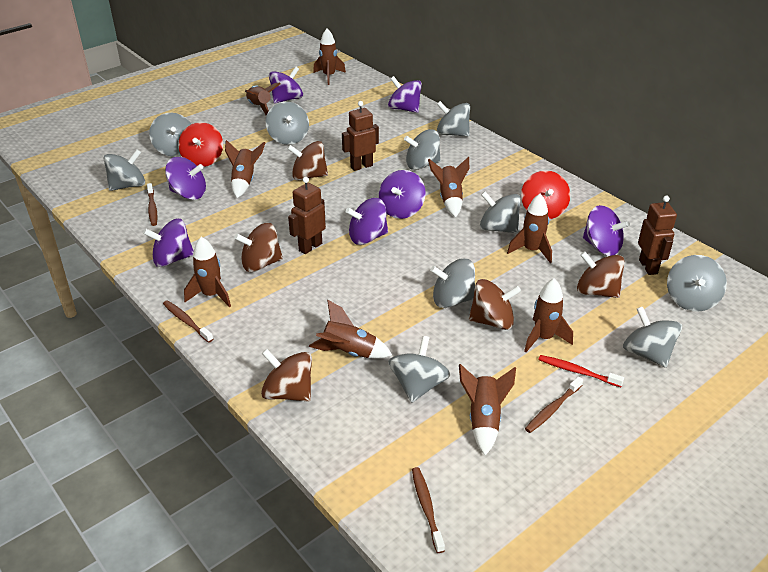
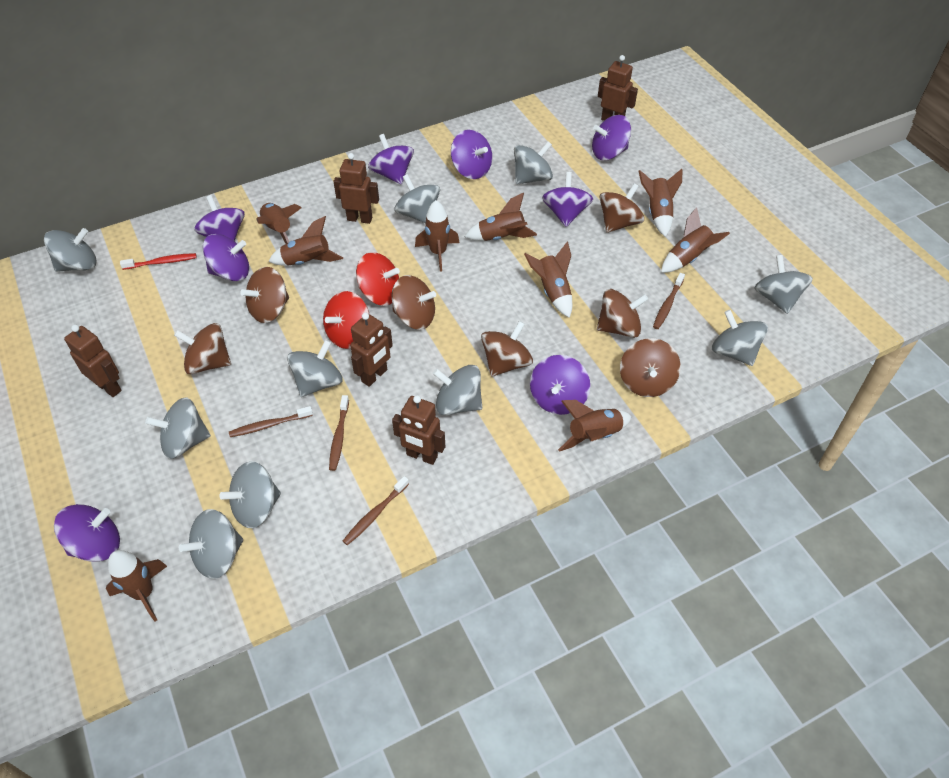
brown robot: [288,177,326,254] [342,101,379,171] [638,196,677,275] = 3 -> [64,325,122,397] [333,153,379,224] [350,313,393,387] [392,395,445,465] [598,55,638,121] = 5
brown spinning top: [234,223,283,272] [261,349,312,401] [287,141,328,181] [469,279,521,330] [577,251,625,298] = 5 -> [174,323,231,374] [240,267,289,323] [392,275,436,330] [481,321,533,377] [597,289,648,338] [599,183,644,233] [620,338,681,397] = 7
purple spinning top: [143,218,194,267] [165,157,206,200] [269,66,303,104] [346,198,388,245] [379,170,426,219] [388,76,422,113] [583,205,630,256] = 7 -> [54,504,120,562] [194,195,245,241] [203,234,249,281] [368,134,414,184] [451,130,492,179] [530,355,590,415] [542,172,593,227] [592,115,631,161] = 8

